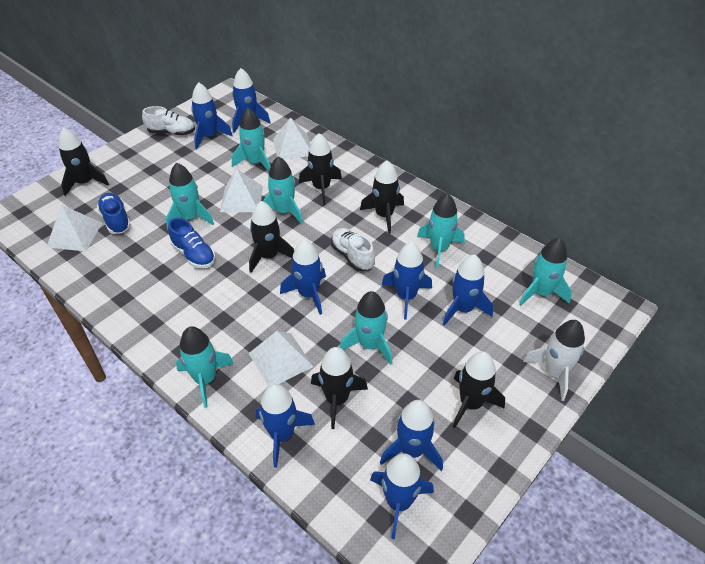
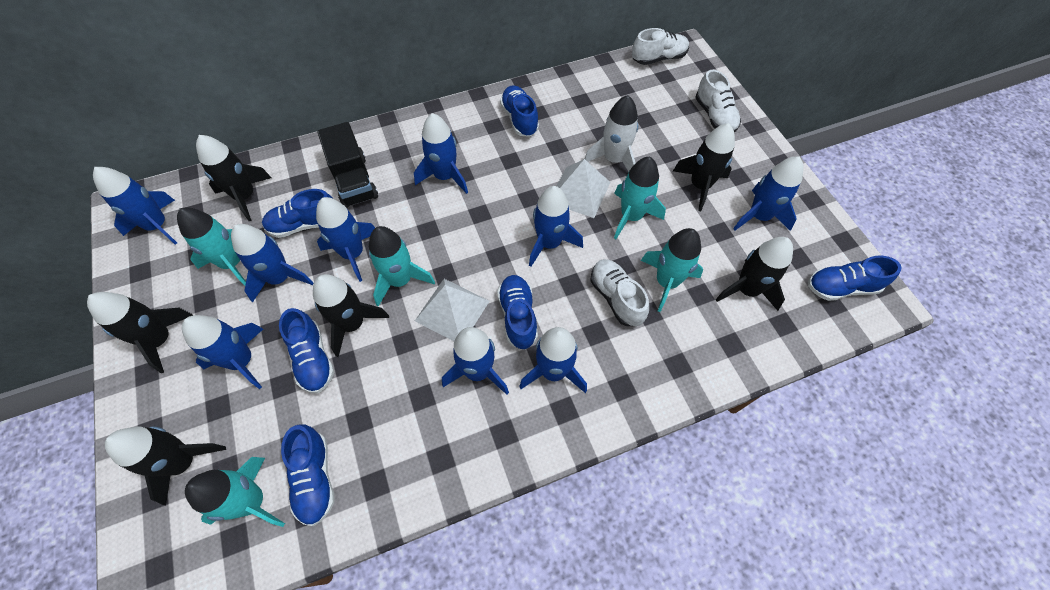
black truck: none = 0 -> [317,122,378,208] = 1
blue rocket: [191,82,233,149] [232,68,270,133] [256,384,315,468] [280,239,326,315] [370,453,434,540] [380,400,443,471] [382,242,432,320] [443,254,493,326] = 8 -> [93,167,177,245] [182,315,263,389] [231,224,313,303] [316,197,375,282] [414,113,468,194] [442,327,509,395] [519,327,587,393] [529,186,583,267] [733,156,804,231] = 9
blue shoe: [97,193,131,234] [168,218,215,268] = 2 -> [262,189,332,238] [279,308,334,393] [281,424,335,526] [497,275,538,349] [500,85,539,137] [808,256,902,301] = 6
turquoise rocket: [166,163,214,229] [176,326,234,408] [232,108,270,172] [263,156,303,224] [340,291,392,365] [417,193,465,269] [519,238,572,306] = 7 -> [177,207,246,286] [185,457,285,527] [369,226,435,307] [614,157,666,239] [641,228,703,312] = 5
white pyramid: [47,205,102,251] [220,169,263,212] [249,331,313,386] [273,117,310,160] = 4 -> [415,279,490,341] [557,159,610,218] = 2
white shoe: [142,106,195,135] [331,228,375,271] = 2 -> [590,259,649,326] [632,28,689,65] [695,70,741,132] = 3

